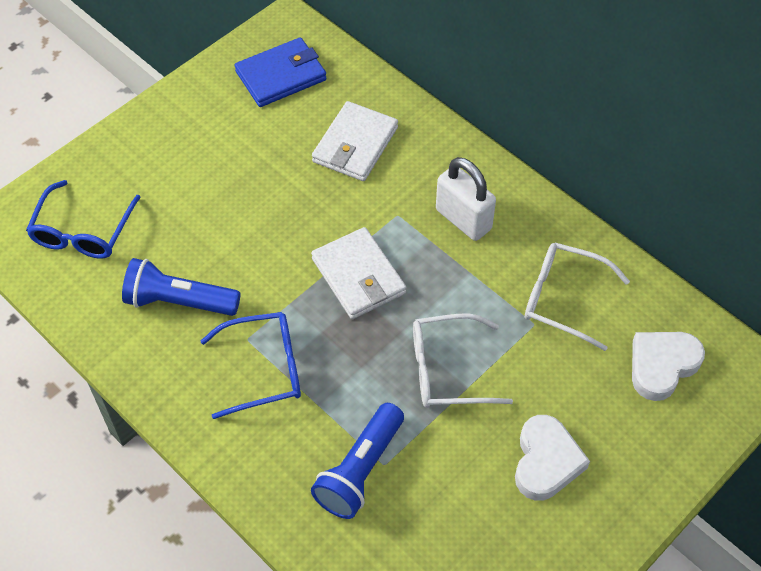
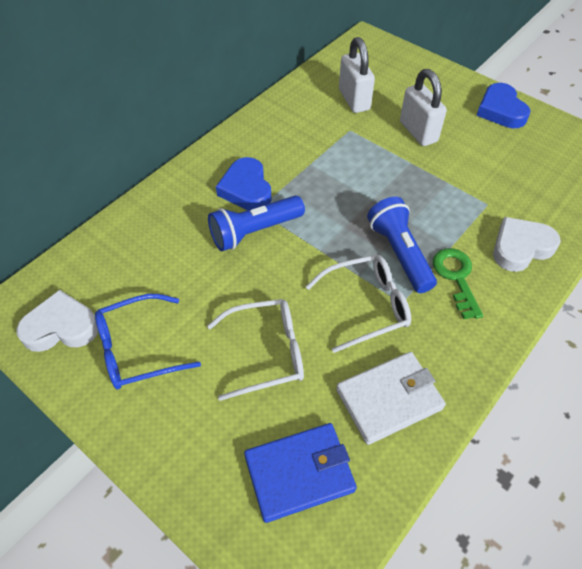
blue glasses: [26,180,141,259] [200,312,301,419] = 2 -> [95,294,201,389] = 1
blue heart: none = 0 -> [216,157,272,210] [476,83,531,128] = 2
green key: none = 0 -> [433,248,483,319] = 1
white padlock: [436,157,496,241] = 1 -> [339,37,375,113] [400,69,447,146] = 2
white wallet: [311,227,407,319] [312,101,398,181] = 2 -> [336,352,446,445] = 1

